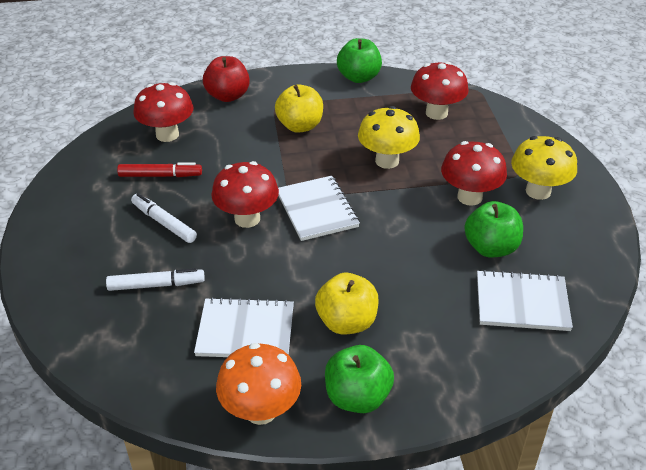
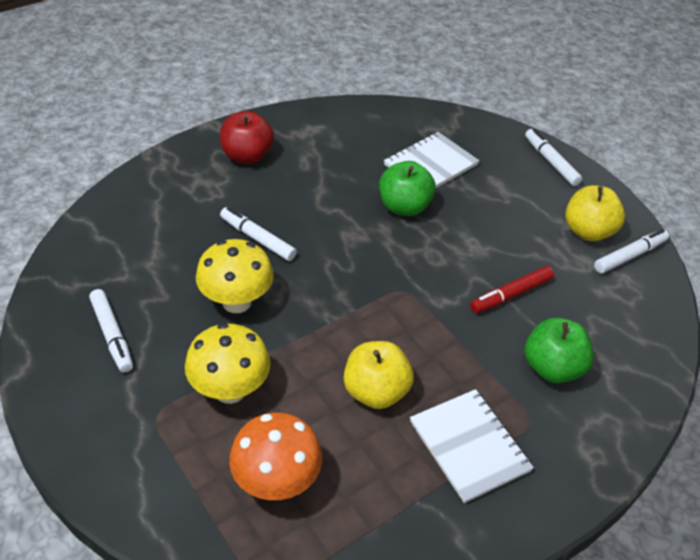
green apple: [325,345,394,413] [337,38,382,83] [464,201,523,257] = 3 -> [379,161,436,216] [525,318,594,383] = 2
red mushroom: [133,82,193,142] [211,161,279,228] [411,62,469,120] [441,141,507,206] = 4 -> none = 0
white marker: [106,268,205,291] [131,193,197,243] = 2 -> [89,289,133,372] [220,207,297,261] [525,129,582,186] [594,229,669,274] = 4
white notebook: [194,297,294,357] [278,176,360,241] [477,270,573,331] = 3 -> [384,132,479,188] [410,389,534,503] = 2

